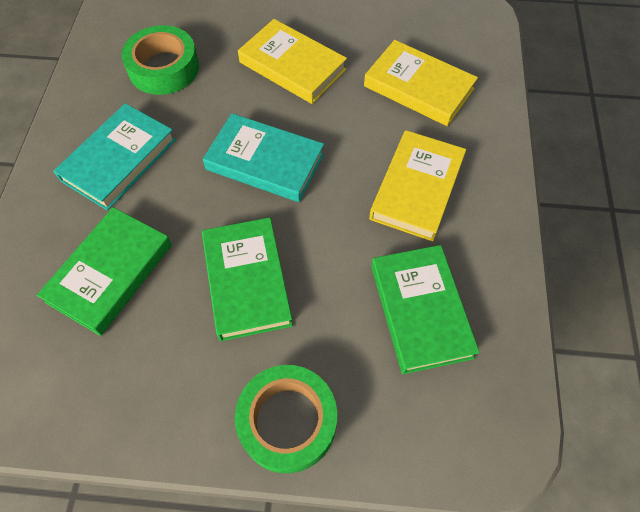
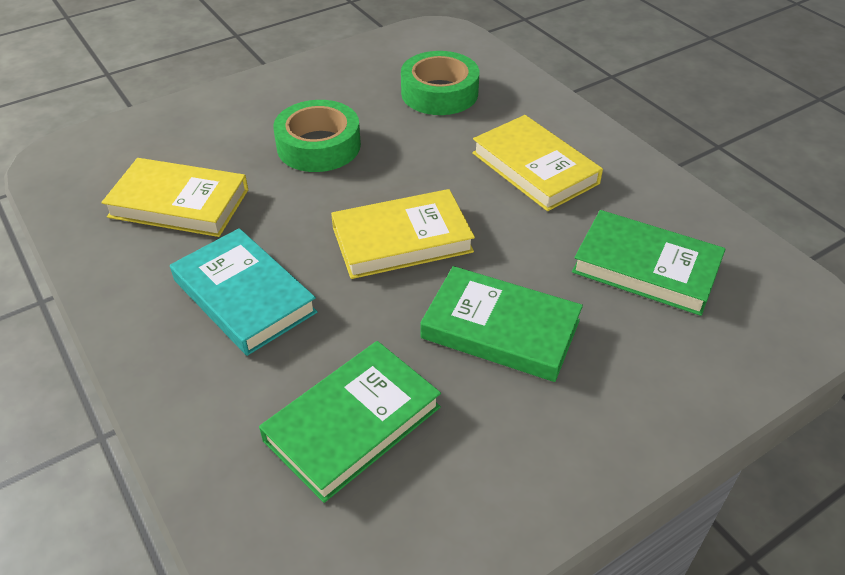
turquoise book: [53,103,176,211] [203,113,324,202] = 2 -> [170,228,318,356] = 1

